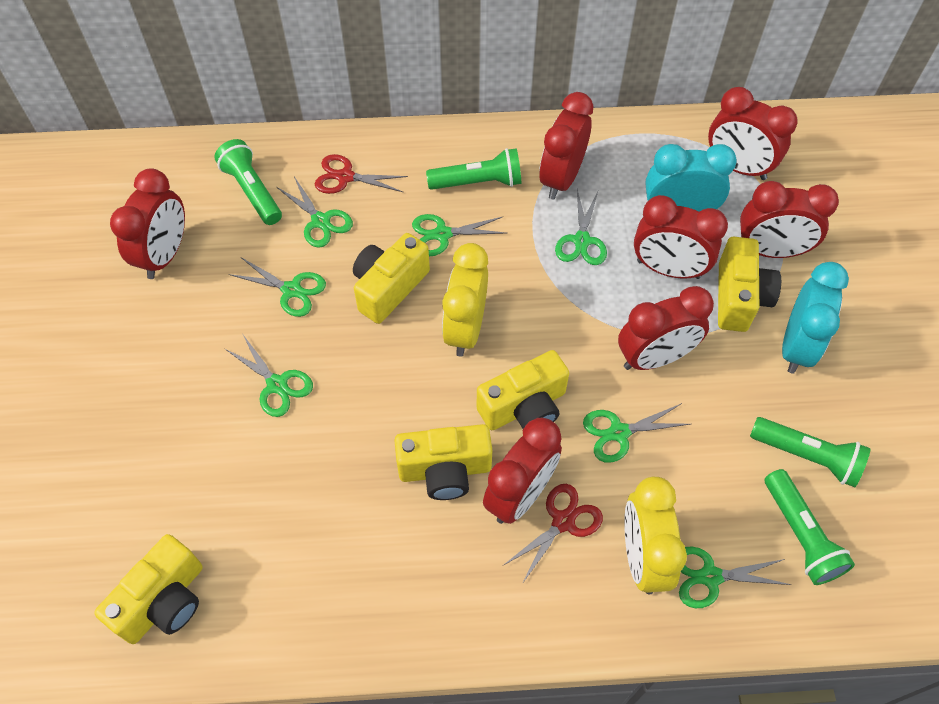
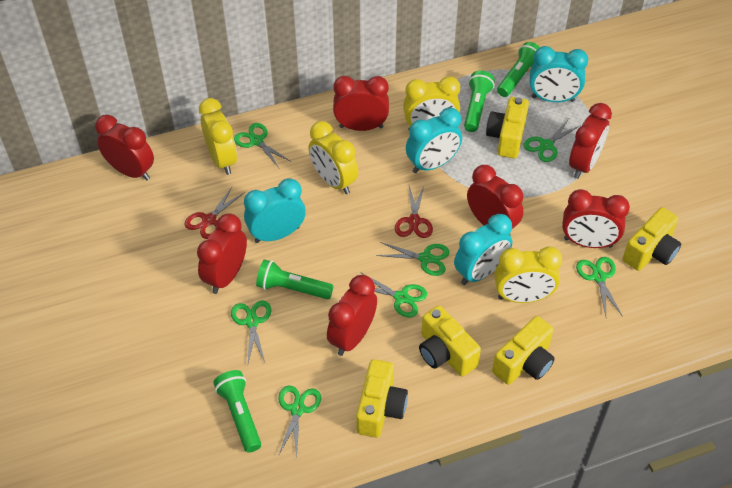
turquoise clock: [645,144,737,212] [782,262,849,374] = 2 -> [244,178,306,243] [406,108,462,173] [454,214,512,285] [530,46,588,102] = 4
yellow clock: [442,243,488,357] [624,477,687,594] = 2 -> [199,98,237,175] [308,121,358,194] [403,76,460,130] [495,247,562,303] = 4

